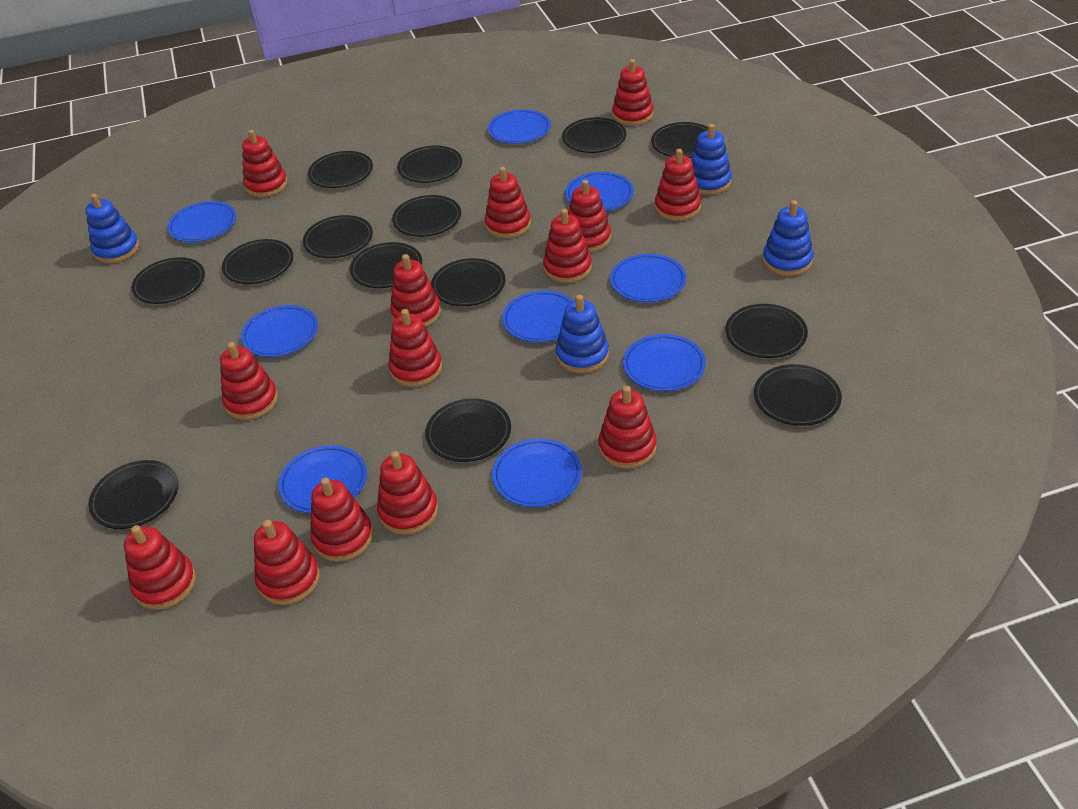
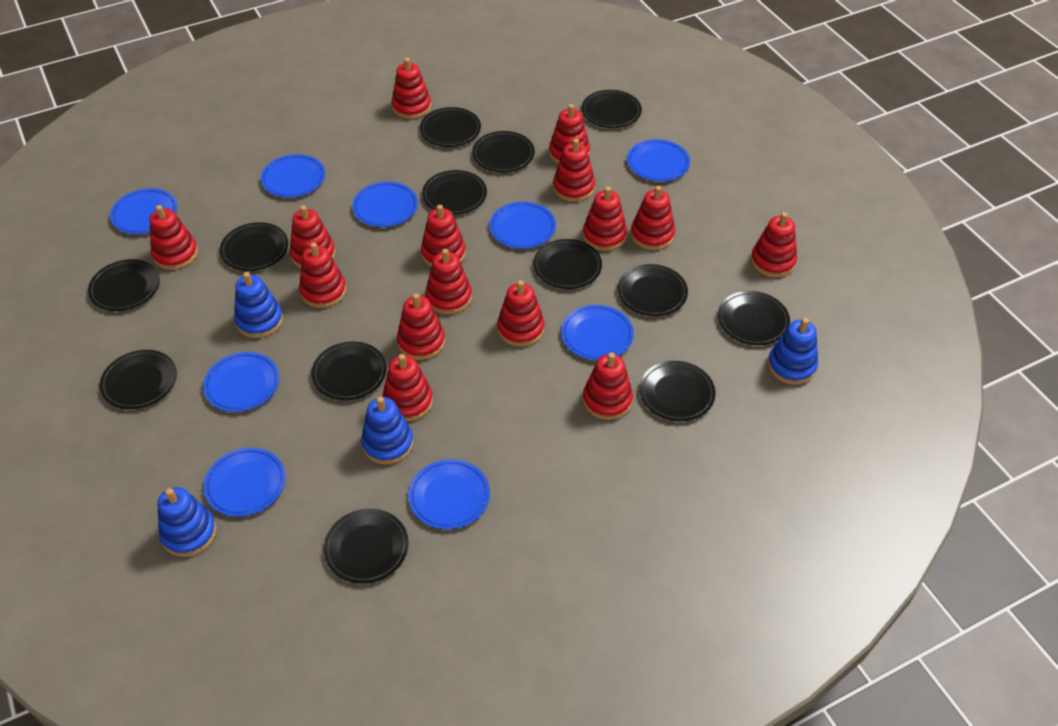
black plate: [88,460,179,529] [132,257,205,304] [222,239,294,284] [303,215,373,258] [308,151,373,188] [350,242,422,288] [392,195,461,237] [397,146,462,183] [425,398,511,462] [431,258,505,306] [562,117,626,153] [651,122,708,158] [725,304,808,358] [754,364,842,426] = 14 -> [88,259,160,311] [100,350,177,409] [220,222,288,271] [311,341,387,400] [324,509,409,584] [420,107,481,147] [422,170,487,215] [472,131,535,172] [533,239,602,289] [582,90,642,128] [618,264,688,316] [639,361,716,421] [718,291,790,345] = 13
red stacking toy: [124,525,196,610] [220,342,278,420] [242,130,288,197] [254,520,320,605] [310,478,373,562] [377,451,438,535] [388,309,442,387] [390,254,441,327] [485,167,531,238] [543,209,592,283] [568,180,611,253] [598,386,657,469] [612,59,654,126] [655,149,701,221] = 14 -> [150,205,198,270] [290,205,335,268] [299,242,346,308] [382,354,433,421] [392,58,431,119] [397,293,445,360] [421,205,466,267] [425,249,472,314] [497,280,544,347] [549,104,590,164] [553,139,595,202] [583,187,627,251] [583,353,633,420] [631,186,675,250] [751,212,797,277] = 15

